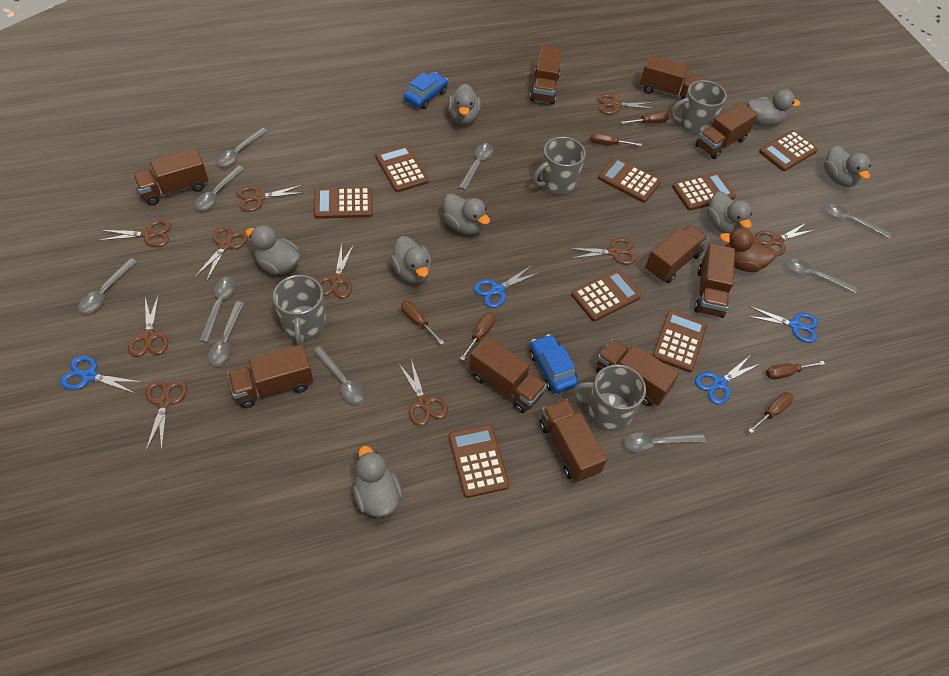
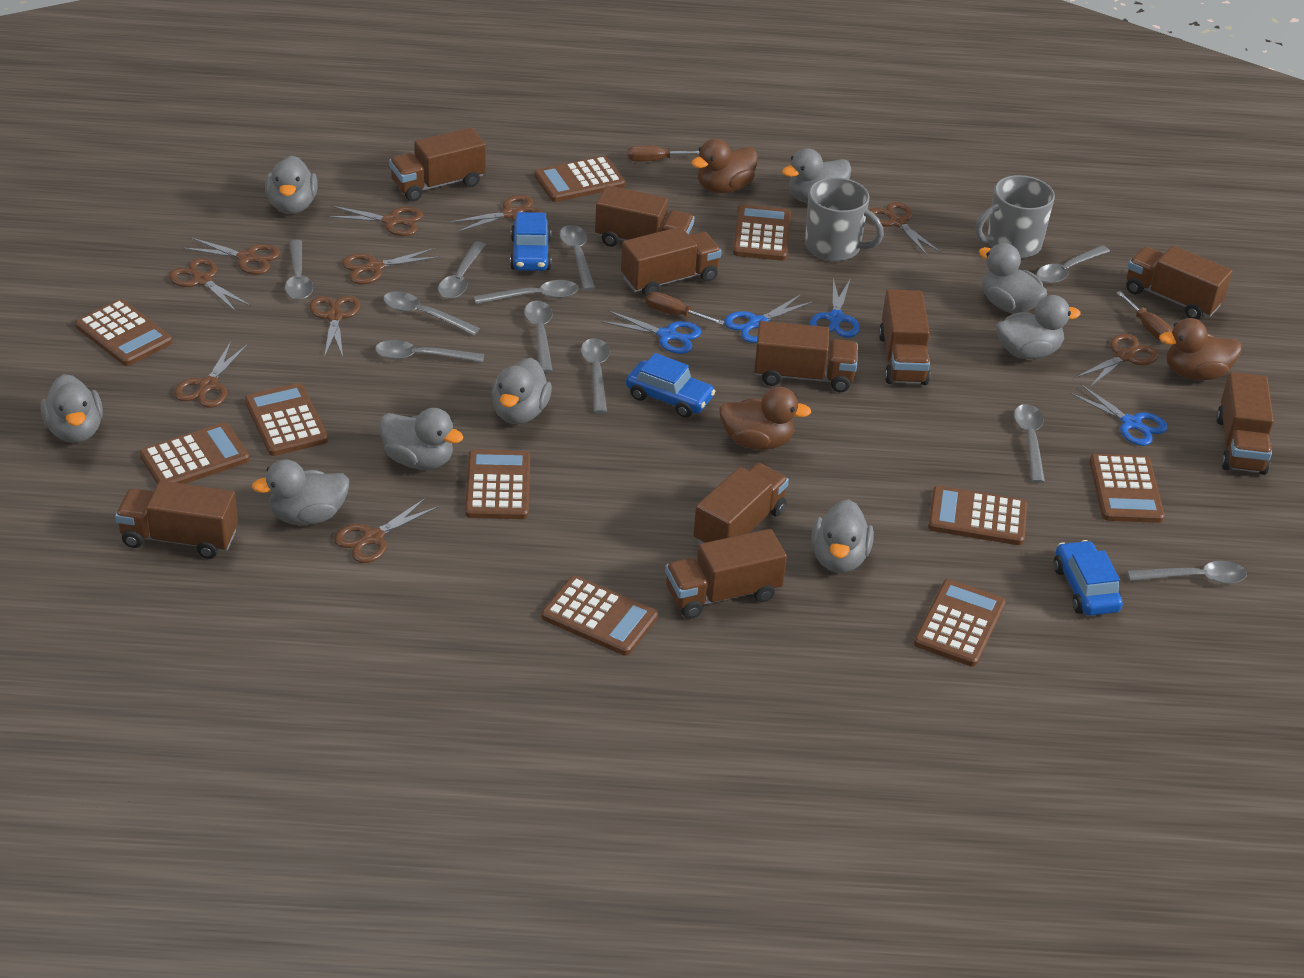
blue car: [404,72,448,109] [530,334,578,393] = 2 -> [510,212,551,271] [626,353,716,418] [1054,540,1123,616] = 3
brown calculator: [314,187,373,219] [375,145,429,192] [448,425,509,498] [571,269,642,321] [598,157,661,203] [652,310,707,372] [672,172,736,211] [759,130,818,171] = 8 -> [75,299,173,366] [140,422,250,484] [245,383,328,456] [465,450,530,519] [535,156,625,202] [541,576,658,656] [733,205,791,261] [914,579,1006,667] [928,486,1027,545] [1090,454,1165,523] = 10
brown duck: [720,228,777,272] = 1 -> [691,139,758,193] [719,387,811,450] [1159,318,1242,380] = 3
brown screwdriver: [401,301,444,345] [460,312,496,361] [590,132,642,146] [621,111,669,124] [748,392,794,433] [766,361,825,380] = 6 -> [627,145,699,162] [645,292,725,325] [1116,291,1173,341] = 3
grey duck: [245,225,300,275] [353,446,403,518] [390,236,432,284] [443,194,490,235] [448,84,481,124] [707,191,752,234] [747,89,801,126] [824,145,871,187] = 8 -> [40,374,103,443] [252,460,349,525] [265,155,318,214] [379,408,464,470] [491,358,552,424] [782,148,852,203] [811,499,874,573] [979,243,1047,314] [996,295,1081,359] = 9
grey mug: [273,275,326,345] [533,137,586,195] [573,364,646,432] [670,80,727,135] = 4 -> [805,177,884,261] [975,175,1055,258] = 2
grey spoon: [78,258,137,314] [195,165,244,210] [199,277,236,343] [208,301,244,366] [216,128,267,167] [313,346,366,405] [459,143,494,190] [624,433,705,453] [786,259,857,293] [824,204,891,239] = 10 -> [285,240,313,300] [375,340,484,363] [383,291,480,335] [438,242,486,299] [474,280,578,304] [524,301,553,373] [559,225,595,291] [581,338,610,413] [1014,404,1045,483] [1036,245,1110,284] [1127,561,1247,584] = 11

